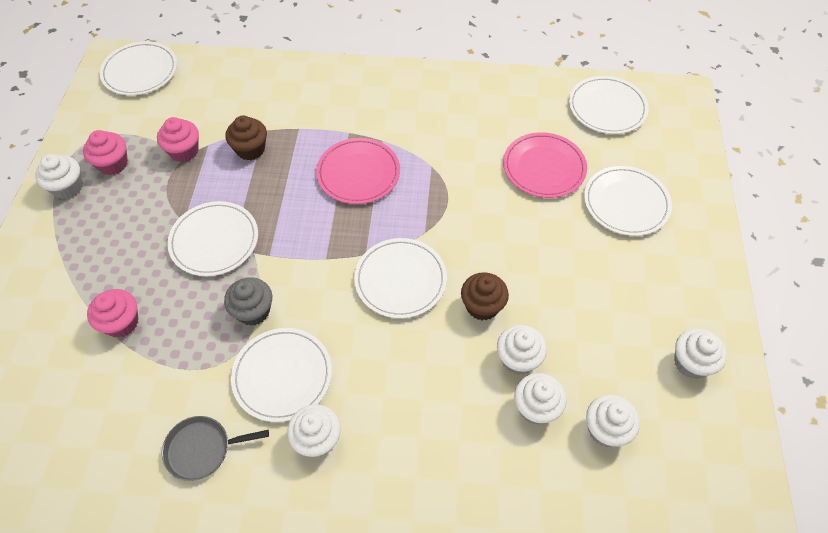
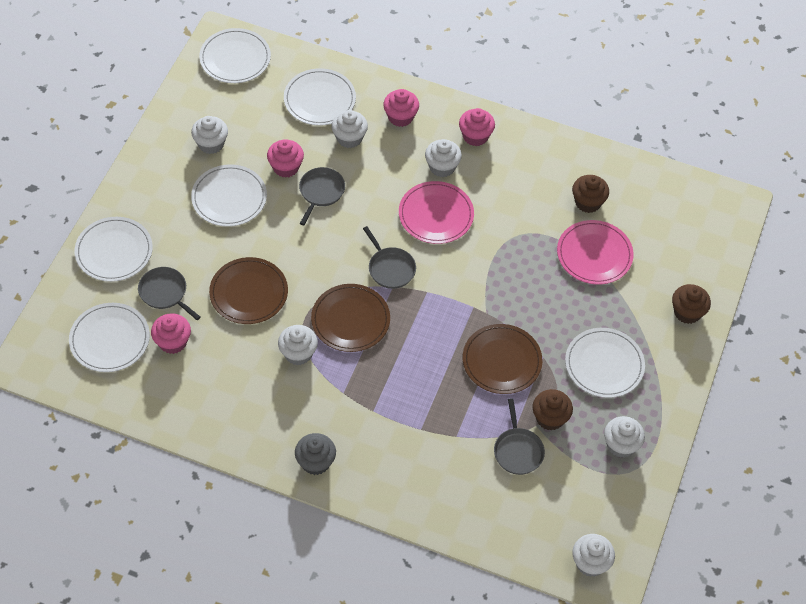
brown cupcake: [225,116,267,160] [461,272,509,320] = 2 -> [533,389,573,431] [572,175,609,213] [672,284,711,324] = 3
brown plate: none = 0 -> [209,257,288,324] [311,284,390,352] [463,324,543,394] = 3
grey pan: [162,416,269,481] = 1 -> [138,267,201,320] [299,167,345,225] [363,226,416,289] [494,398,545,475] = 4
pink cupcake: [83,130,128,175] [87,289,138,338] [157,117,199,162] = 3 -> [151,313,191,354] [267,139,304,178] [383,89,419,127] [459,108,495,146] = 4

